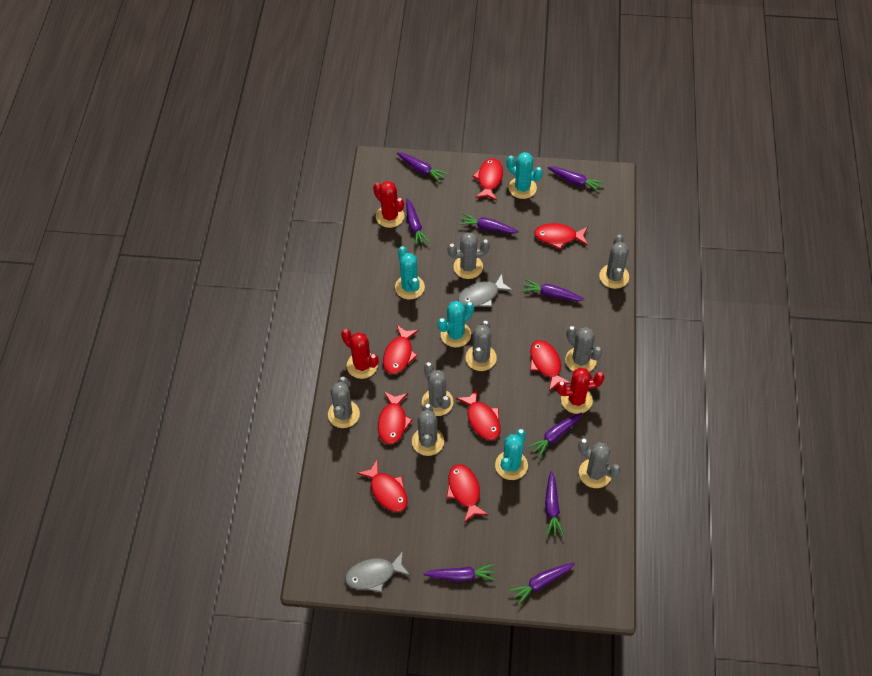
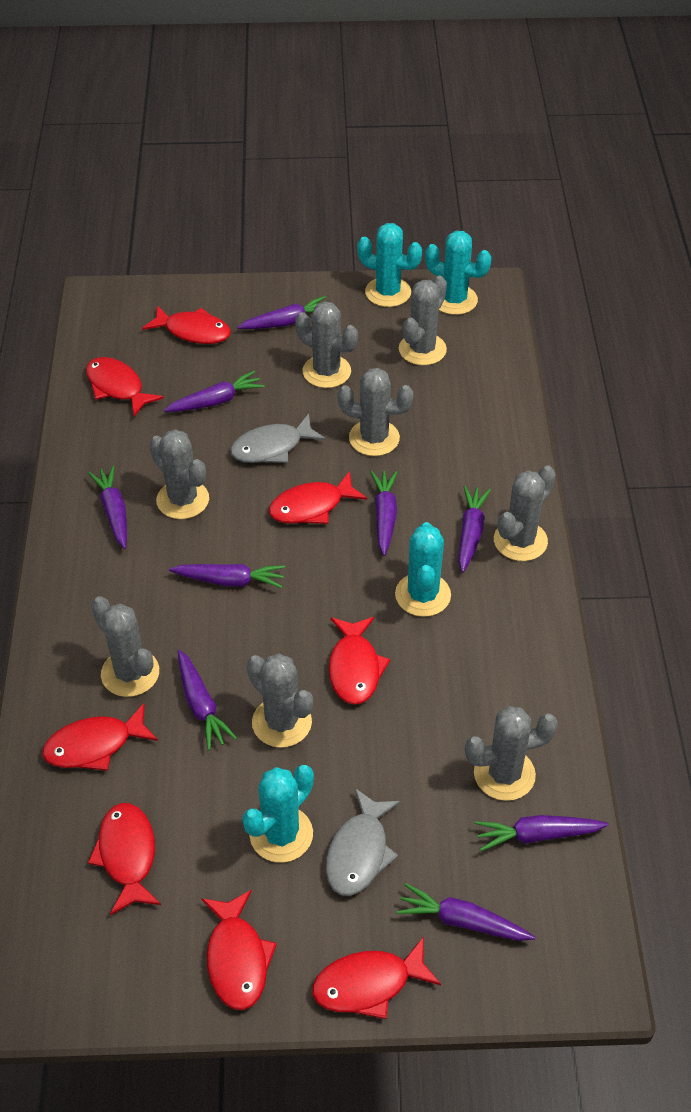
red cactus: [341,329,379,379] [373,181,404,228] [556,367,605,414] = 3 -> none = 0

